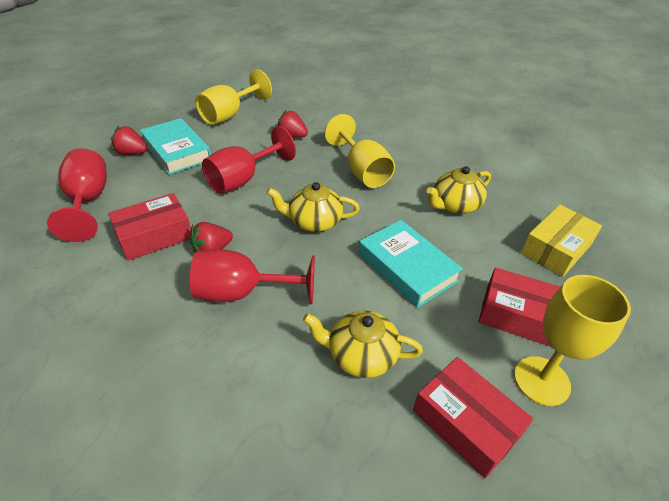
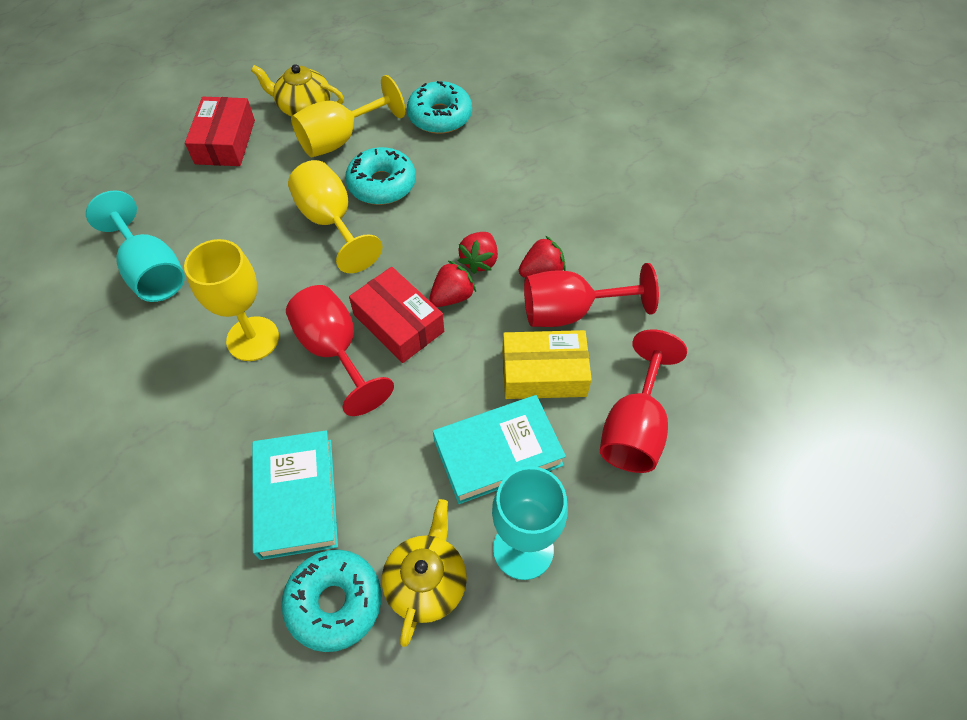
red box: [108,193,191,261] [413,357,533,478] [478,267,560,347] = 3 -> [185,97,255,166] [349,267,444,363] = 2
turquoise donut: none = 0 -> [281,549,381,652] [345,147,416,205] [407,81,472,134] = 3
turquoise goblet: none = 0 -> [86,190,185,302] [492,466,568,580] = 2
yellow teapot: [267,182,360,232] [303,310,423,378] [426,166,491,214] = 3 -> [251,64,344,116] [382,499,467,647] = 2

